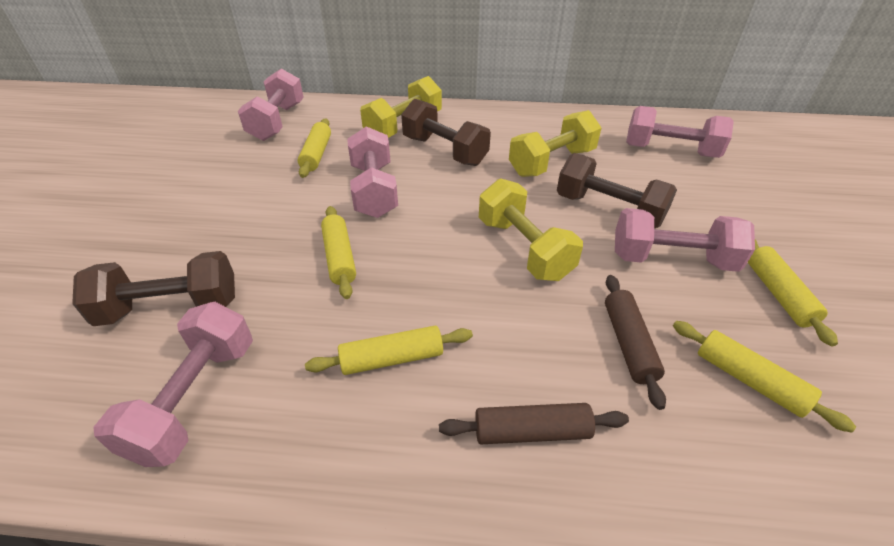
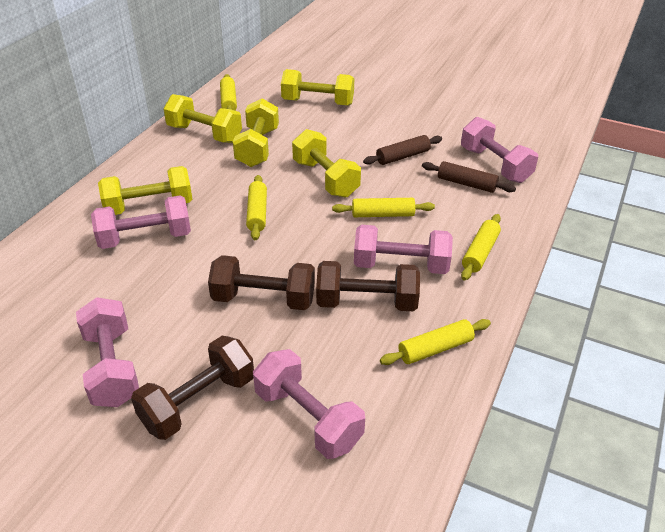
yellow dumbbell: [360,76,442,138] [479,178,583,281] [509,110,601,177] = 3 -> [98,166,192,215] [163,94,242,143] [233,98,279,167] [281,69,354,106] [292,129,361,198] = 5

